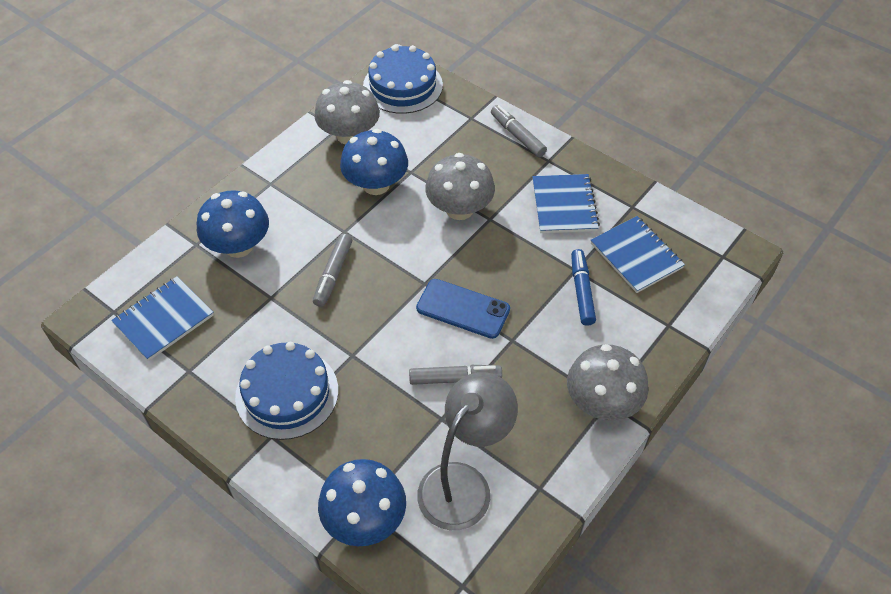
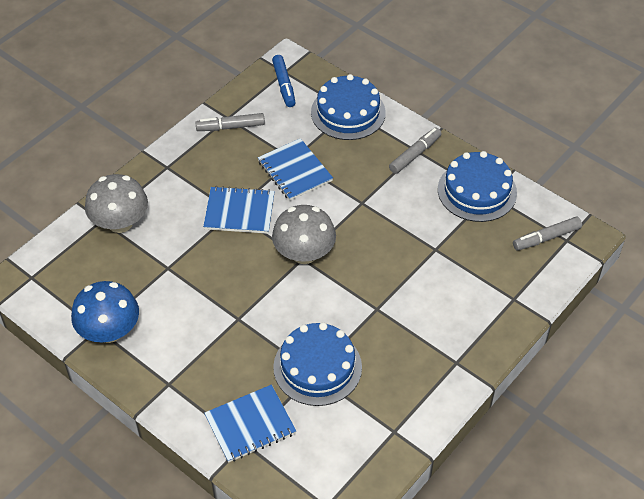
blue cake: [235,342,338,440] [363,45,443,114] = 2 -> [273,322,362,406] [311,74,386,140] [438,151,517,222] = 3
blue mushroom: [197,190,269,258] [318,459,406,546] [340,129,408,195] = 3 -> [71,281,139,343] = 1
blue phone: [416,279,510,339] = 1 -> none = 0
grey lamp: [417,372,518,530] = 1 -> none = 0
grey mushroom: [314,80,380,145] [425,153,495,220] [567,344,649,421] = 3 -> [85,174,148,233] [272,205,336,264] = 2

